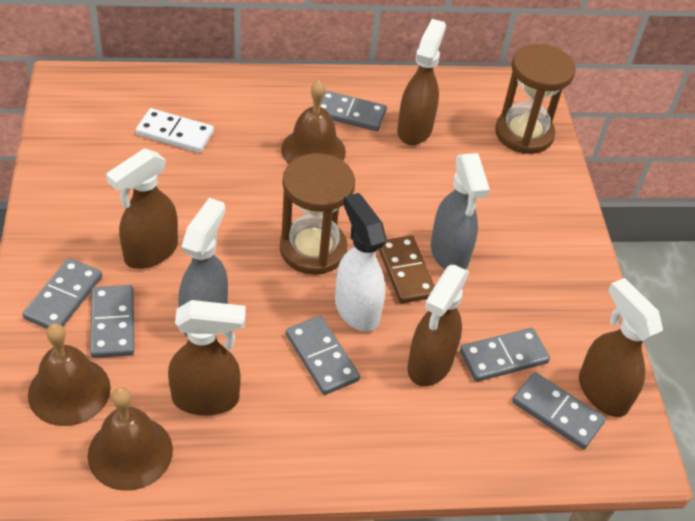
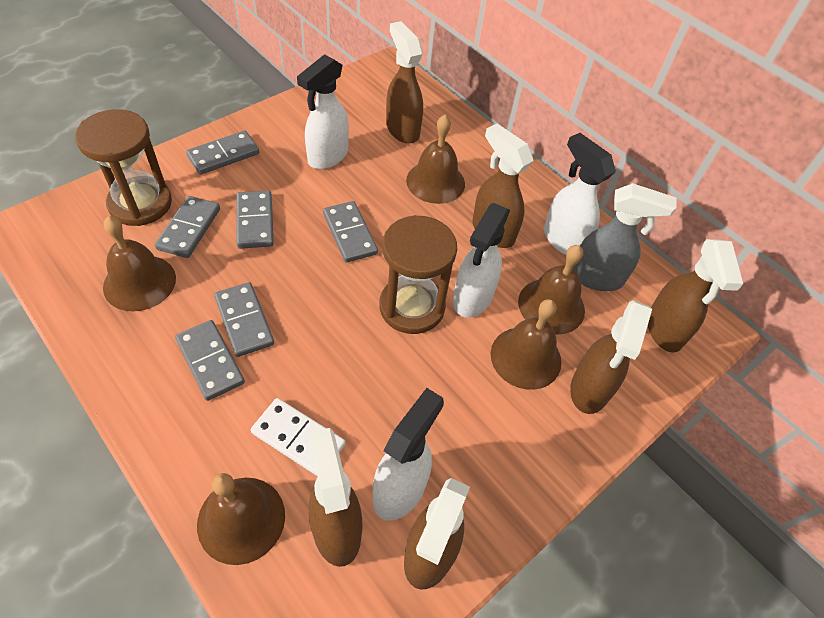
brown bell: [28,323,111,426] [88,387,173,491] [281,80,346,164] = 3 -> [103,216,176,311] [197,473,285,565] [406,114,465,204] [491,299,561,390] [518,245,585,335] = 5
brown domino: [378,235,435,304] = 1 -> none = 0
brown spray bottle: [106,148,178,269] [168,300,246,416] [397,19,446,145] [407,265,469,386] [579,278,663,417] = 5 -> [309,428,362,567] [386,21,423,144] [404,478,470,589] [472,124,534,248] [570,300,652,414] [648,239,743,353] = 6
grey spray bottle: [178,198,228,337] [431,153,490,270] = 2 -> [572,183,677,291] = 1
white spray bottle: [335,193,386,332] = 1 -> [297,54,349,169] [373,388,444,521] [453,203,510,318] [544,133,616,255] = 4

